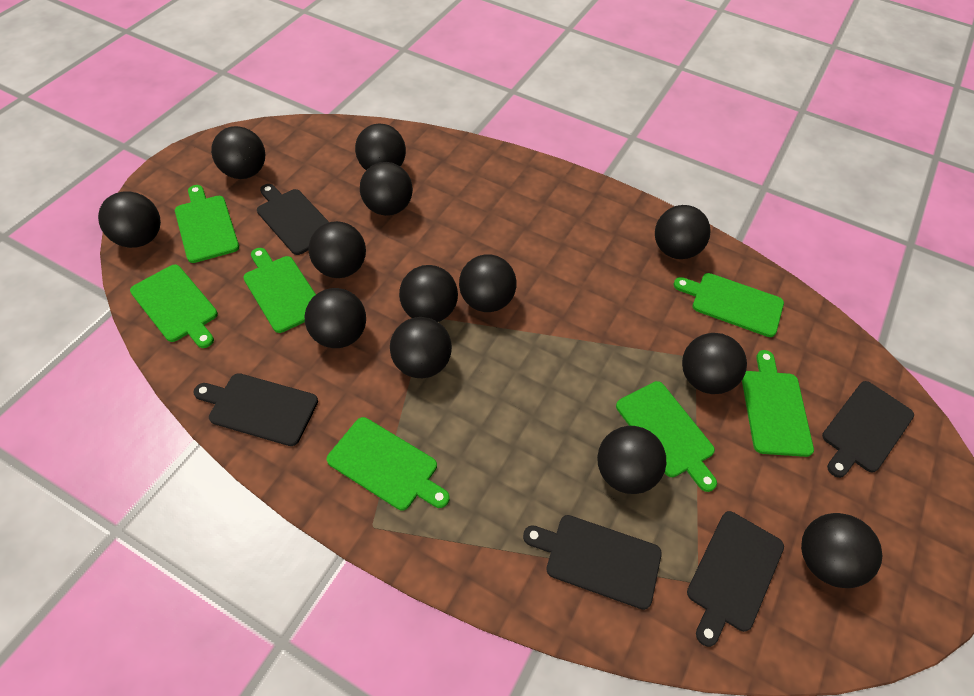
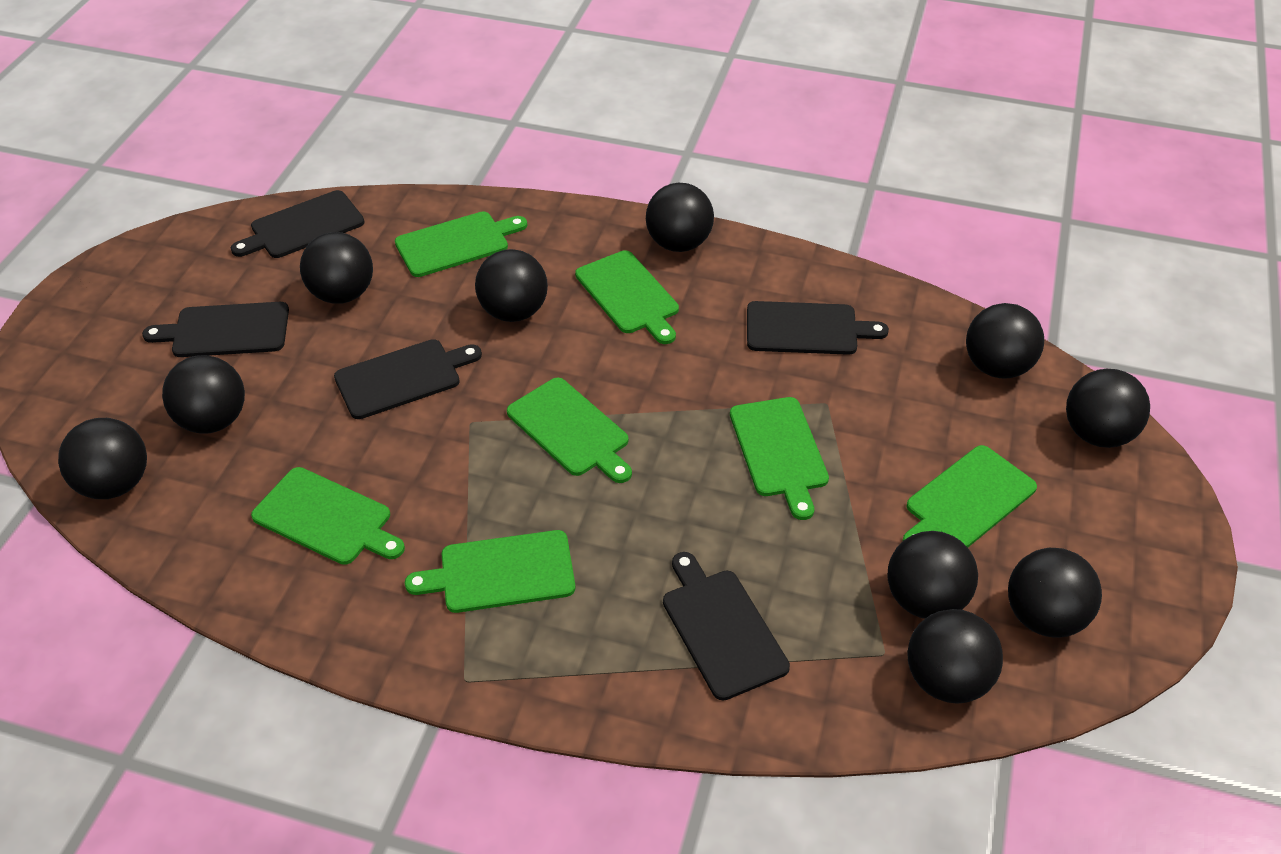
black ball: [98,192,161,248] [211,126,265,179] [305,288,366,348] [308,221,366,278] [355,123,406,170] [360,162,413,216] [390,317,452,378] [399,265,458,322] [459,254,517,312] [597,426,666,494] [655,205,711,259] [682,333,747,394] [801,513,882,588] = 13 -> [58,418,147,499] [162,355,245,433] [300,232,373,304] [475,249,548,322] [646,183,714,252] [887,531,978,619] [907,609,1003,704] [966,303,1044,379] [1008,548,1102,638] [1066,369,1150,448] = 10

